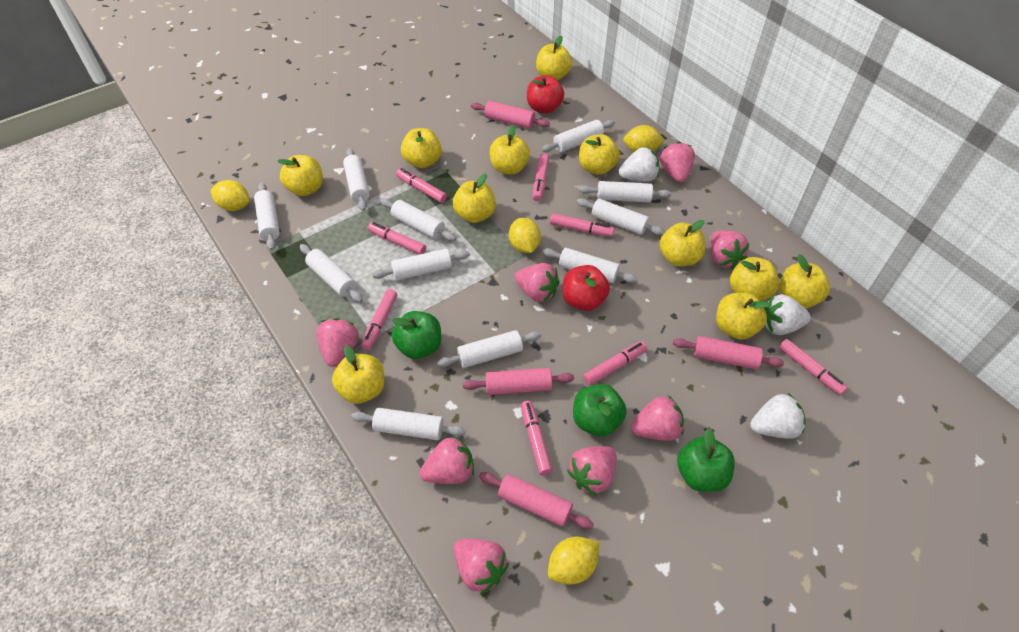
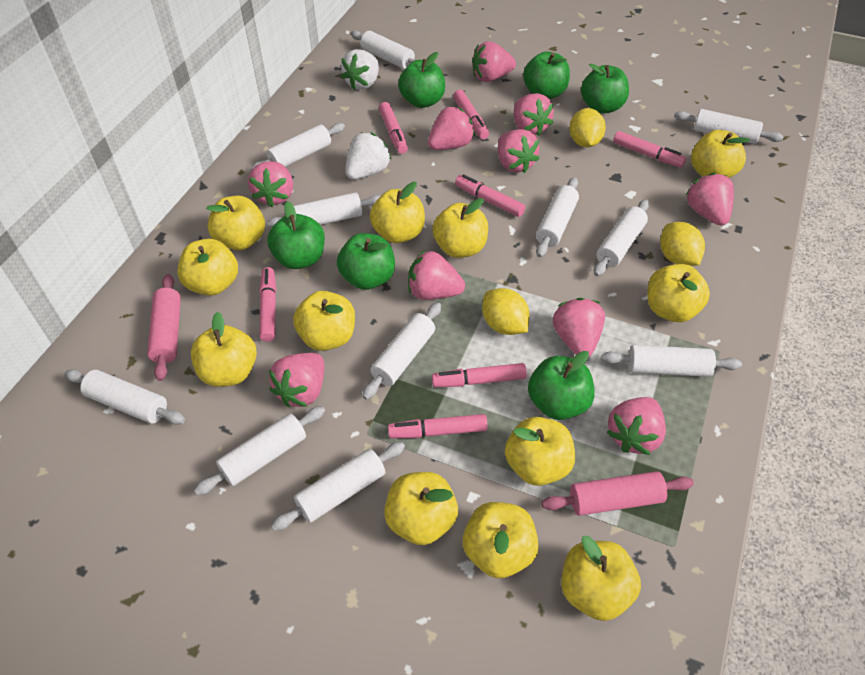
green apple: [392,311,441,359] [573,384,627,437] [677,428,735,492] = 3 -> [267,201,325,269] [337,233,395,290] [398,52,445,108] [523,52,570,99] [528,351,595,420] [581,64,629,114] = 6
pink marker: [361,289,397,350] [368,222,426,254] [396,168,447,203] [521,401,553,475] [533,153,549,201] [550,213,614,237] [583,341,647,386] [779,339,848,395] = 8 -> [259,267,276,342] [379,102,408,154] [388,414,488,438] [432,363,527,387] [453,90,489,139] [455,174,526,217] [613,131,686,167] = 7
pink rolling pin: [463,368,574,395] [471,101,550,129] [479,472,594,529] [673,336,784,370] = 4 -> [147,274,181,381] [542,471,694,516] = 2
pink strawberry: [316,318,359,367] [420,436,474,484] [454,538,509,594] [515,263,560,302] [567,446,616,496] [631,395,684,441] [660,142,695,182] [710,230,750,269] = 8 -> [248,161,293,207] [269,353,324,407] [408,250,465,300] [428,106,475,150] [472,41,516,82] [498,129,540,173] [514,93,554,136] [553,298,605,357] [607,397,666,455] [686,173,734,225] = 10
red apple: [527,75,564,114] [563,265,610,311] = 2 -> none = 0
white strawberry: [618,147,659,182] [750,393,806,439] [764,294,811,335] = 3 -> [341,49,379,90] [345,132,392,180] = 2
yellow apple: [278,155,323,196] [332,345,385,404] [401,128,442,168] [453,174,496,223] [490,125,530,175] [536,36,572,80] [579,134,620,175] [659,220,705,267] [716,293,770,340] [730,257,779,301] [779,254,830,308] = 11 -> [177,239,238,296] [191,312,257,387] [206,196,265,250] [293,291,355,351] [370,182,425,243] [384,472,458,545] [432,198,488,258] [463,502,539,578] [505,417,575,486] [561,536,641,621] [648,264,710,322] [691,130,750,178] = 12
yellow lemon: [211,180,250,211] [509,218,541,253] [548,536,599,585] [623,125,665,152] = 4 -> [482,288,530,335] [569,108,606,147] [660,222,705,266] = 3

